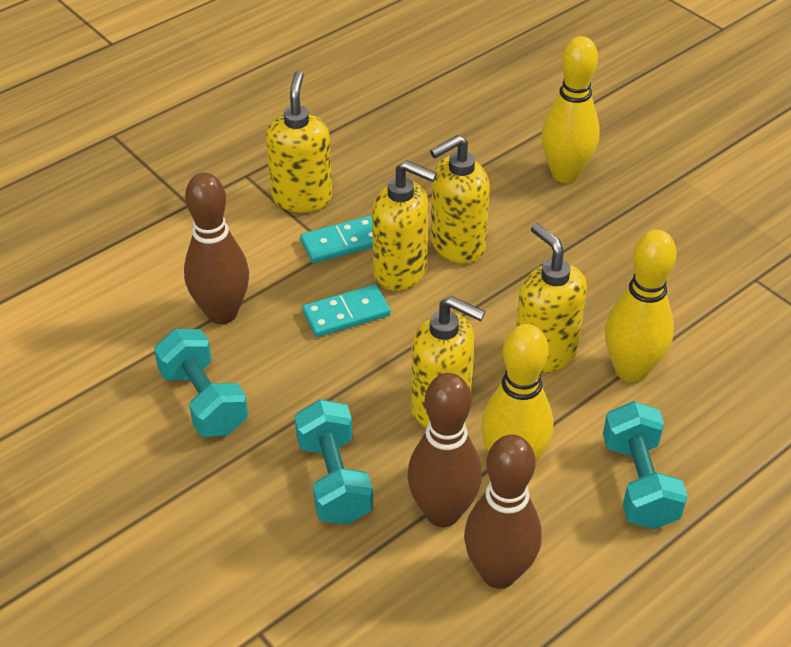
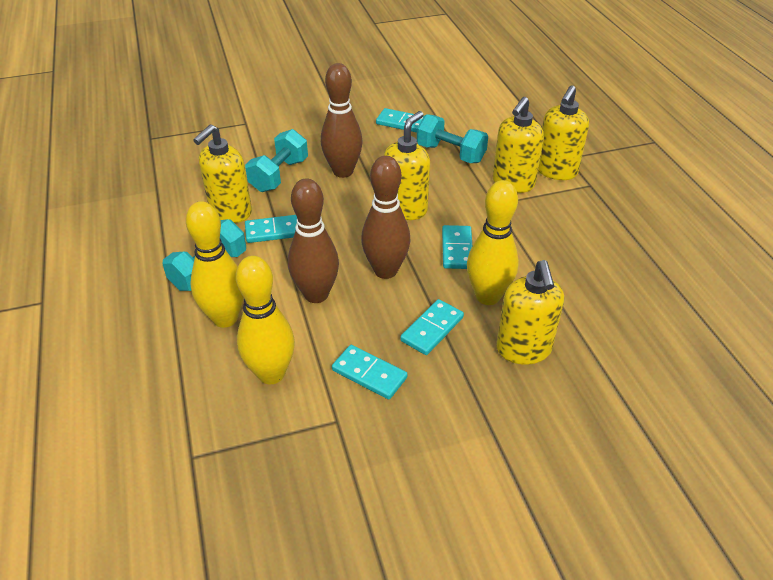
turquoise domino: [300,216,373,263] [303,284,391,337] = 2 -> [245,215,297,243] [332,345,408,399] [376,108,424,133] [400,299,464,355] [442,225,472,269] = 5

